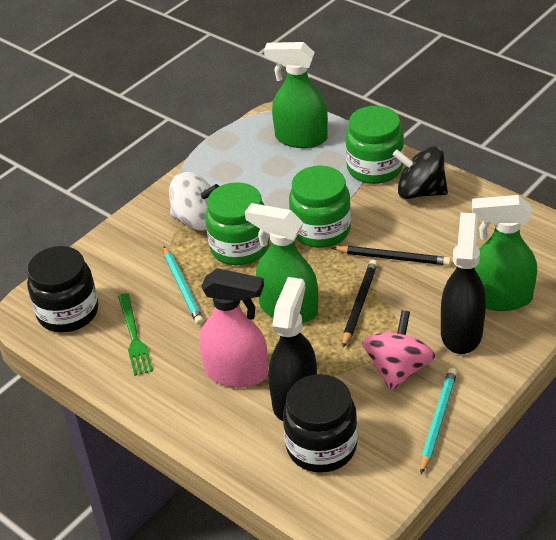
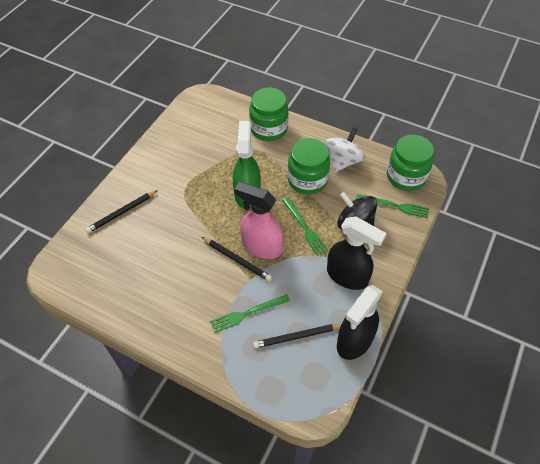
black jar: [27,246,99,333] [283,374,358,473] = 2 -> none = 0
black pencil: [333,246,451,265] [342,259,378,348] = 2 -> [85,190,158,233] [202,237,272,281] [253,324,341,348] = 3
green fork: [118,293,153,376] = 1 -> [210,294,290,333] [282,198,328,256] [356,194,429,218] = 3
green spray bottle: [245,203,318,323] [264,42,328,148] [472,195,537,311] = 3 -> [233,121,261,209] = 1
pink spinning top: [362,310,435,391] = 1 -> none = 0
turquoise pencil: [164,246,204,325] [420,368,457,474] = 2 -> none = 0

